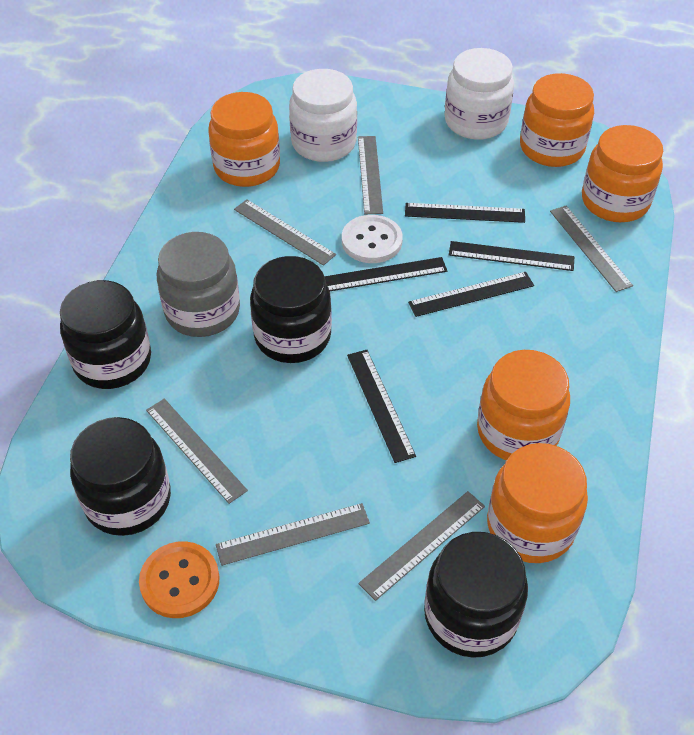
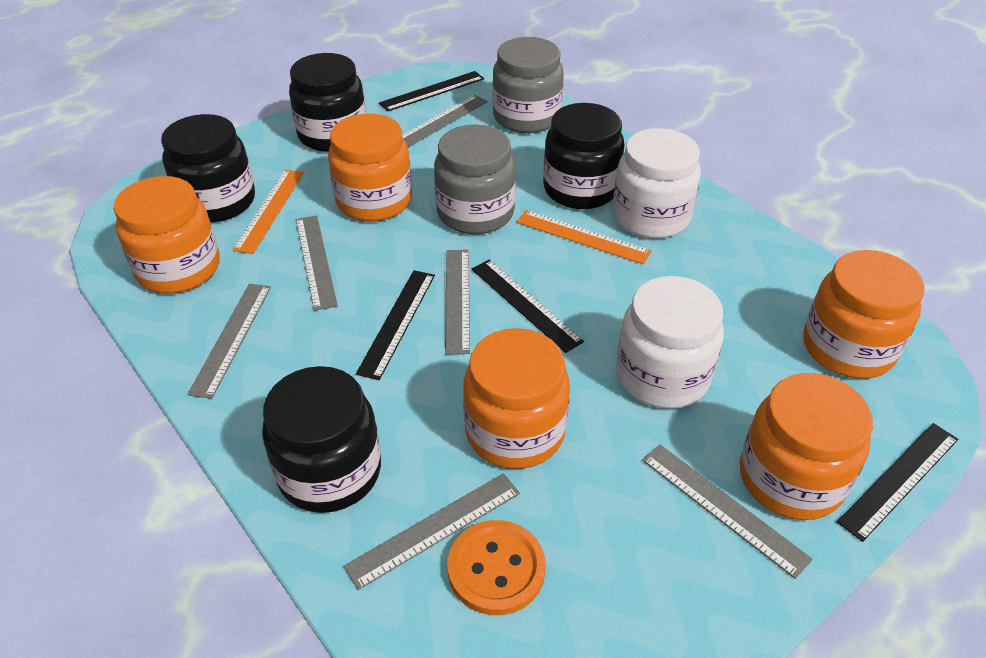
black ruler: [324,257,447,291] [347,350,416,463] [405,203,525,223] [408,272,534,317] [449,241,574,271] = 5 -> [356,270,435,380] [379,71,484,112] [472,260,584,353] [837,423,958,542] = 4
grey jar: [157,232,240,337] = 1 -> [434,124,516,234] [492,37,564,133] = 2
orange ruler: none = 0 -> [233,170,304,254] [517,210,652,264] = 2
white button: [342,215,403,263] = 1 -> none = 0

